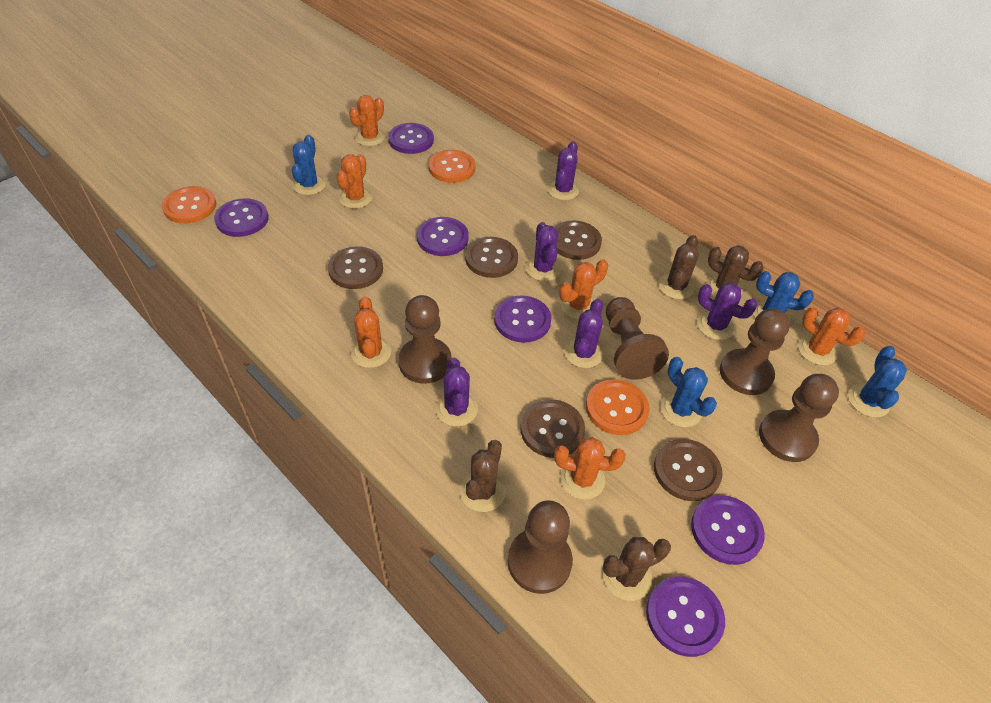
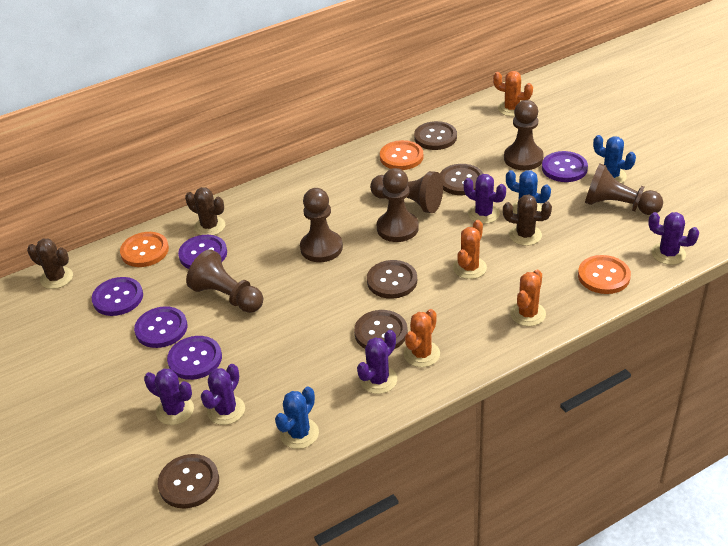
blue cactus: [292,135,326,195] [660,357,717,427] [753,271,814,322] [848,346,907,418] = 4 -> [275,387,319,449] [506,170,551,214] [593,135,636,183] = 3
brown cactus: [460,440,506,512] [603,537,671,601] [658,235,699,299] [707,245,764,297] = 4 -> [27,238,73,289] [185,187,225,235] [503,195,552,246] = 3
brown pawn: [398,295,452,384] [508,500,573,594] [606,297,669,380] [720,308,790,395] [759,374,839,462] = 5 -> [186,249,263,313] [300,188,343,262] [370,171,443,213] [377,168,419,242] [504,100,544,170] [585,163,663,215] = 6
orange cactus: [337,154,372,209] [349,95,385,146] [351,296,391,368] [554,437,626,499] [559,259,608,319] [798,307,866,366] = 6 -> [404,309,440,367] [453,220,487,279] [493,71,533,116] [510,269,546,326] = 4
purple button: [214,198,269,237] [388,123,434,154] [417,217,469,256] [494,295,551,343] [646,576,725,657] [691,495,765,565] = 6 -> [92,277,143,316] [134,306,187,348] [167,336,222,380] [178,235,227,269] [542,151,588,182] = 5

